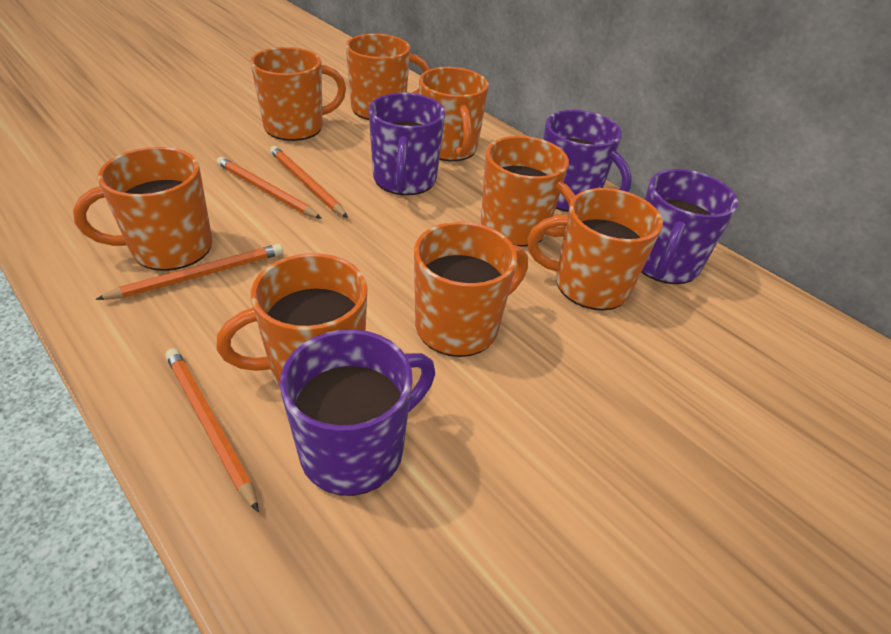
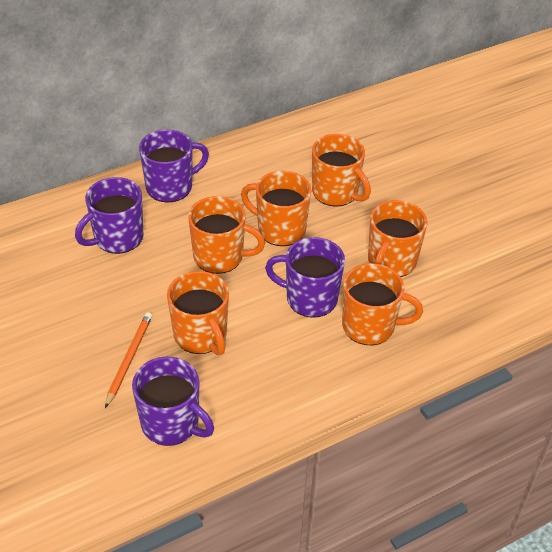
orange mug: [73,147,212,271] [216,253,367,387] [250,47,346,141] [346,34,430,120] [414,222,528,357] [419,67,489,161] [481,136,576,247] [528,188,663,310] = 8 -> [167,271,229,356] [188,196,265,274] [241,171,311,246] [312,134,371,207] [342,263,423,345] [368,200,427,277] = 6
orange pencil: [95,244,283,300] [165,348,259,512] [216,157,322,219] [270,146,348,218] = 4 -> [105,312,152,408] = 1

